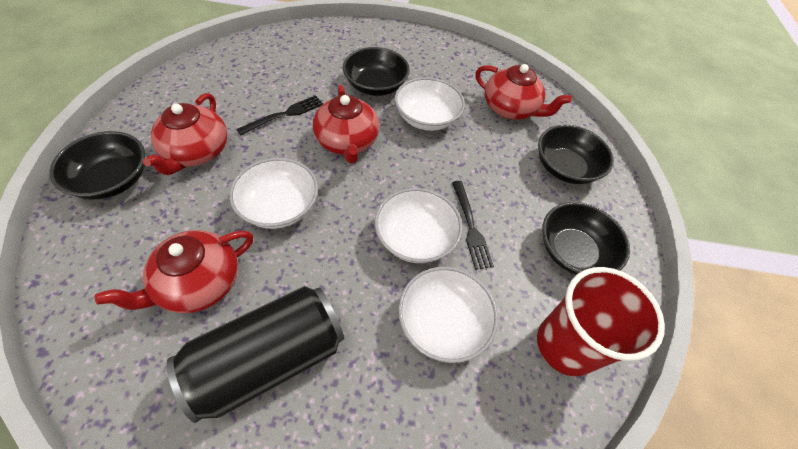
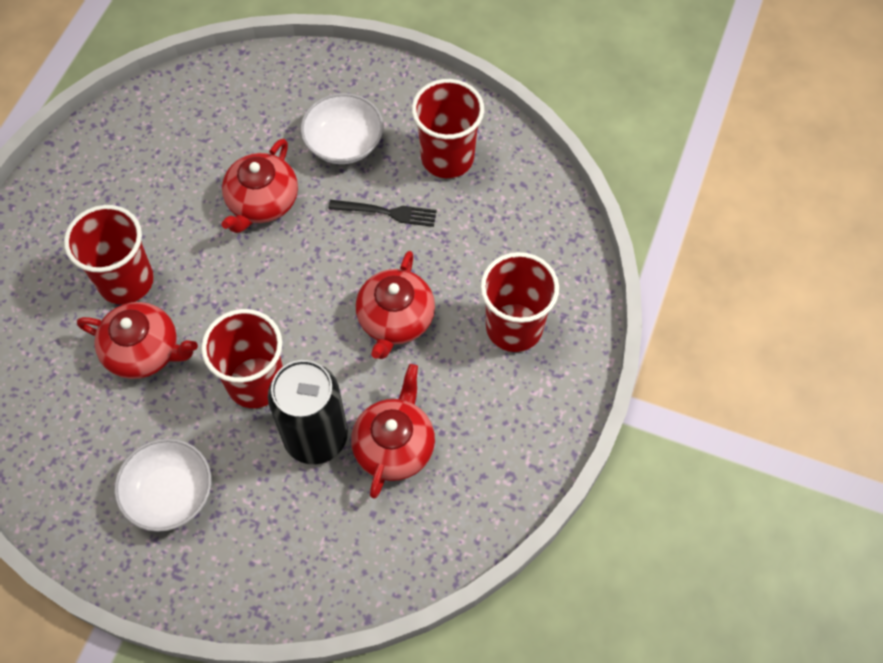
black bowl: [49,131,145,199] [343,47,410,96] [538,125,614,184] [542,202,630,275] = 4 -> none = 0
black fork: [236,95,323,135] [452,181,494,270] = 2 -> [329,200,437,227] = 1
red cup: [537,267,665,377] = 1 -> [64,205,154,305] [201,309,283,408] [412,79,484,178] [480,252,559,352] = 4
white bowl: [229,158,318,229] [375,188,463,263] [395,77,465,131] [398,267,498,363] = 4 -> [114,438,211,532] [301,93,384,164] = 2

